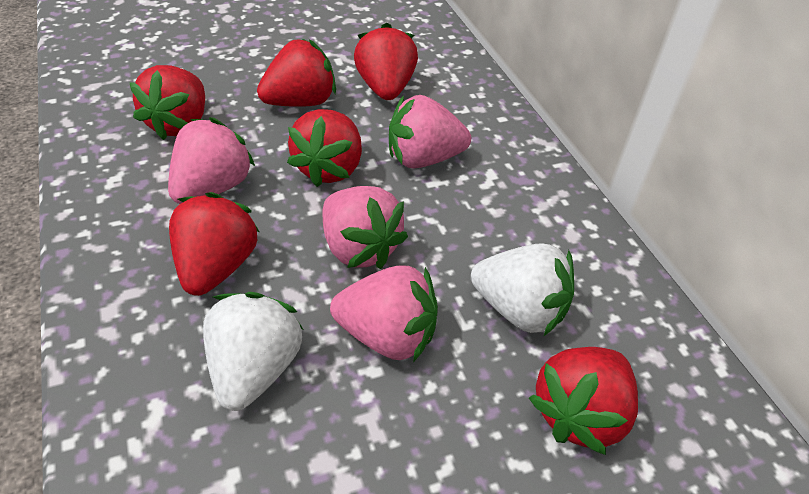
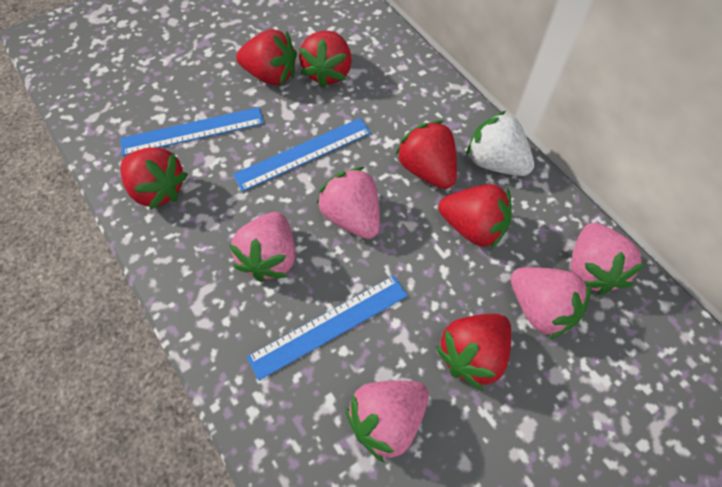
blue ruler: none = 0 -> [120,107,264,156] [233,118,371,192] [247,275,408,381] = 3
pink strawberry: [168,117,255,204] [322,186,408,269] [330,265,438,362] [389,95,471,169] = 4 -> [229,212,296,282] [317,167,380,239] [346,381,429,463] [511,267,591,340] [571,223,646,295] = 5
white strawberry: [203,292,303,411] [471,243,574,337] = 2 -> [466,110,534,176] = 1

